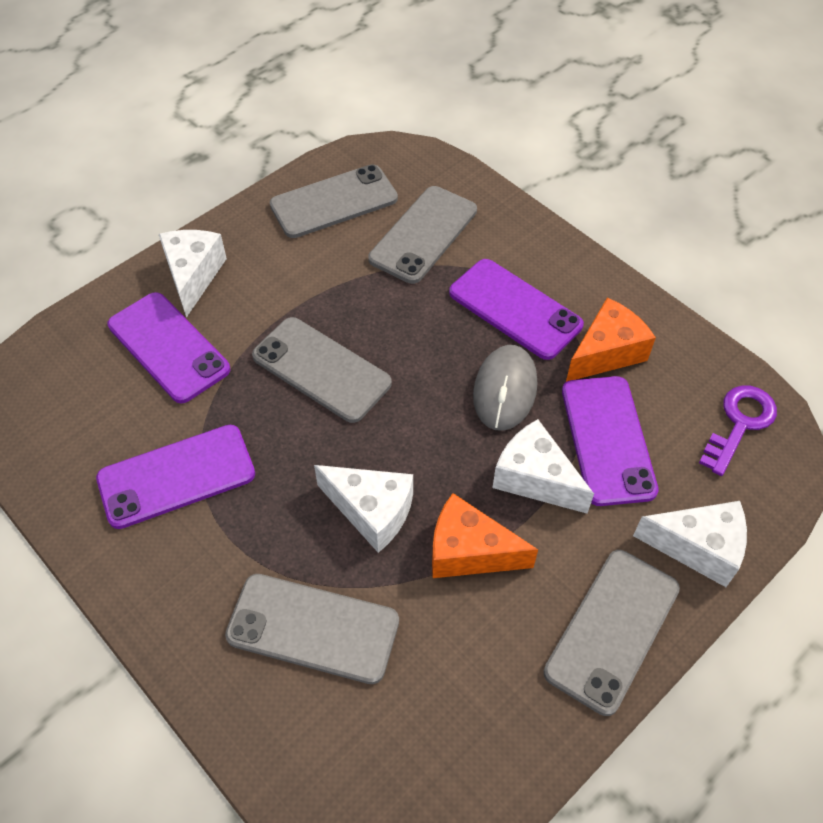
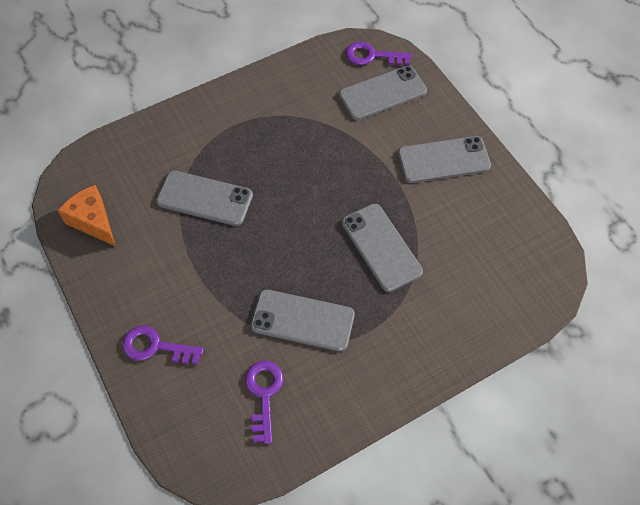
grey mouse: [473,345,537,431] = 1 -> none = 0
orange cheese: [432,493,538,578] [566,297,656,382] = 2 -> [58,185,115,246] = 1
purple key: [699,385,777,476] = 1 -> [122,325,204,365] [245,361,283,444] [346,42,412,65] = 3
purple phone: [96,425,255,529] [107,292,230,403] [449,259,584,360] [562,376,659,506] = 4 -> none = 0
white cheese: [159,230,227,318] [314,465,413,553] [493,419,594,514] [633,501,747,587] = 4 -> none = 0

